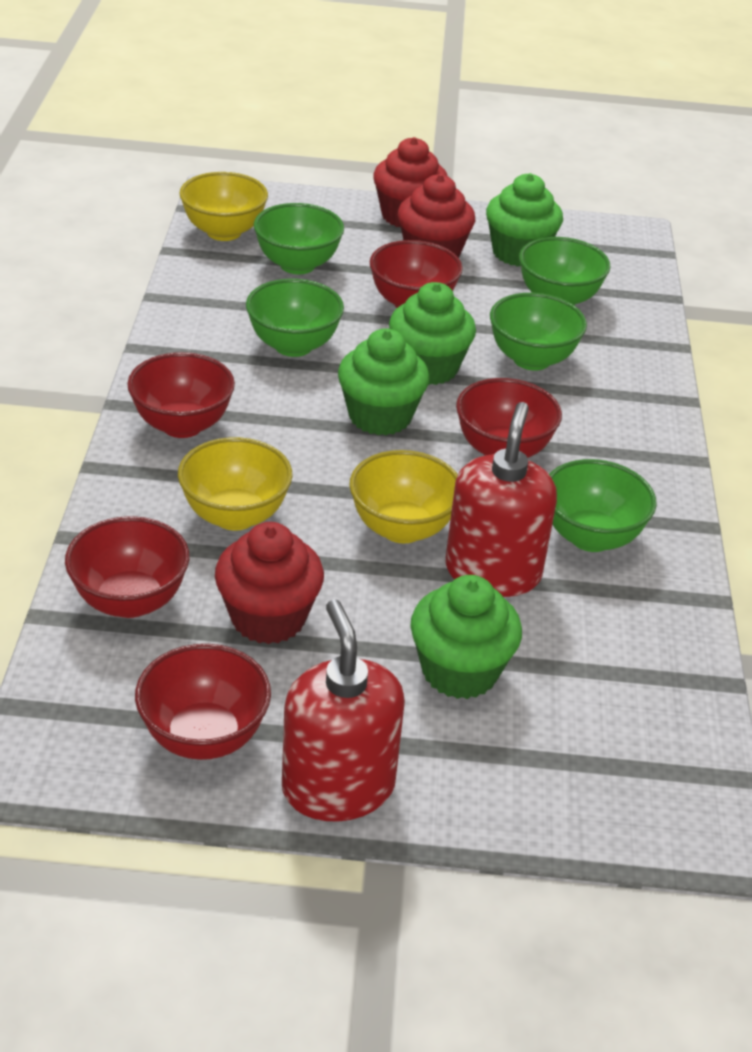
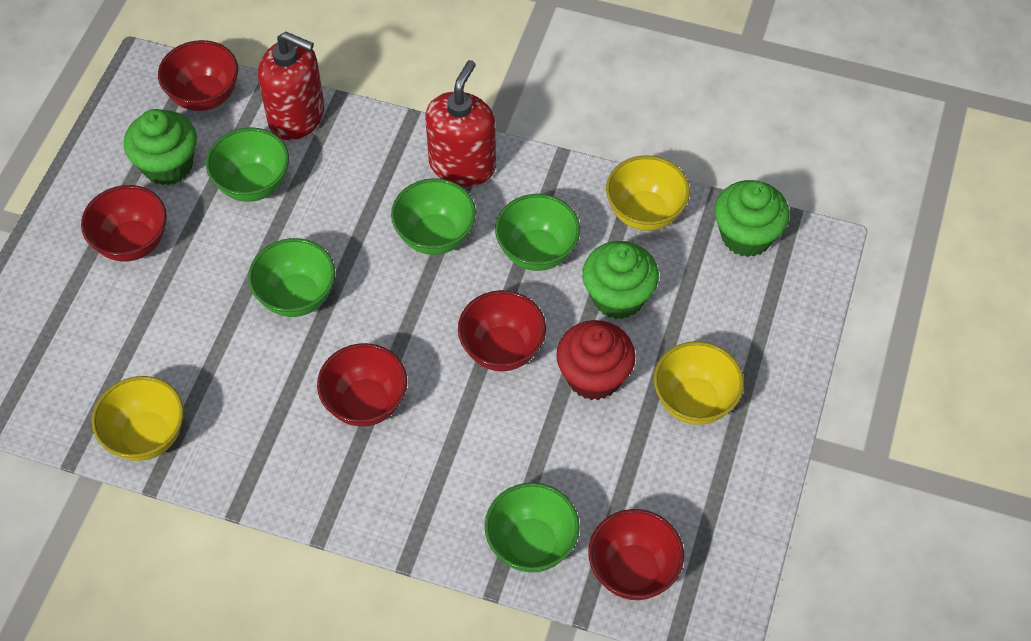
green cupcake: [338,328,430,435] [389,282,476,385] [410,575,522,699] [486,173,563,267] = 4 -> [124,109,197,185] [582,241,659,319] [714,180,790,257] = 3
red cupcake: [215,522,324,644] [373,137,447,227] [398,174,475,258] = 3 -> [556,320,635,400] = 1

